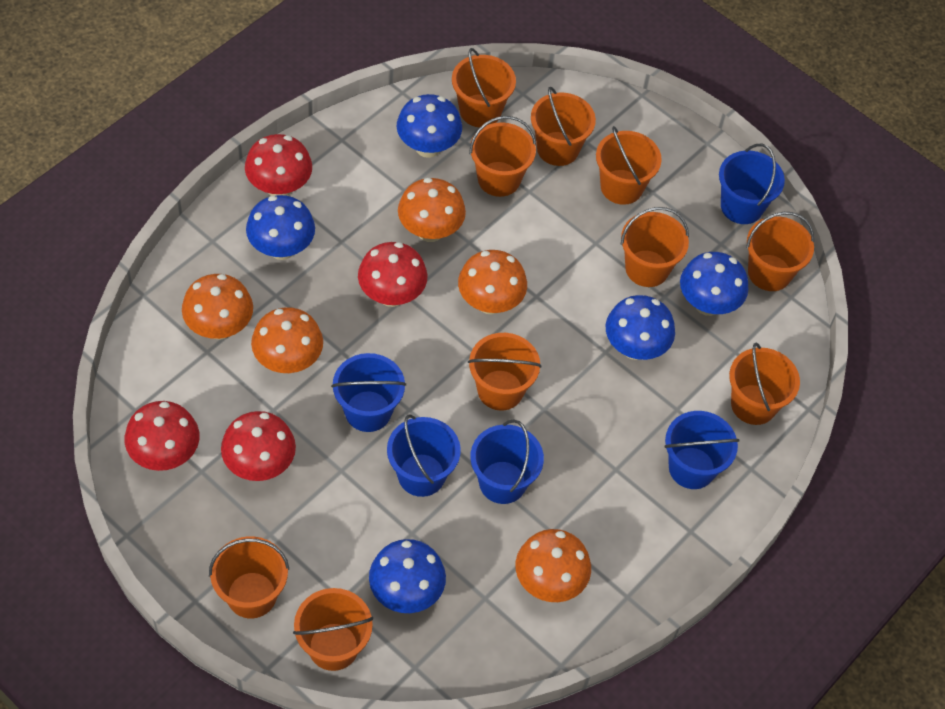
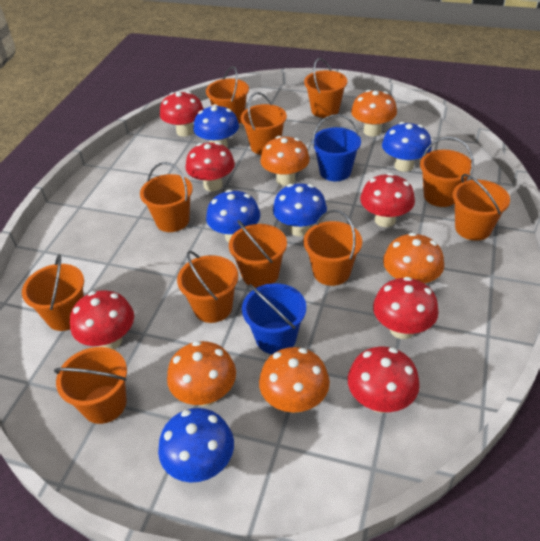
blue bucket: [331,353,406,432] [387,415,461,497] [470,419,544,504] [664,411,740,489] [719,144,785,224] = 5 -> [242,283,306,354] [312,114,361,181] = 2
orange bucket: [209,536,289,618] [293,588,373,671] [452,48,516,127] [468,333,542,411] [469,116,536,197] [531,87,596,166] [596,126,662,205] [621,207,689,287] [729,342,800,425] [746,212,814,291] = 10 -> [22,254,84,331] [54,347,127,424] [140,162,193,232] [177,251,238,323] [206,66,249,124] [229,220,287,288] [241,92,287,155] [303,210,362,286] [304,58,347,118] [420,137,474,207] [452,174,510,241] = 11
red mushroom: [125,401,200,471] [221,411,296,481] [245,134,312,196] [358,242,427,307] = 4 -> [70,290,134,350] [160,91,204,137] [186,142,235,191] [348,347,420,413] [360,173,415,227] [373,277,439,339] = 6

